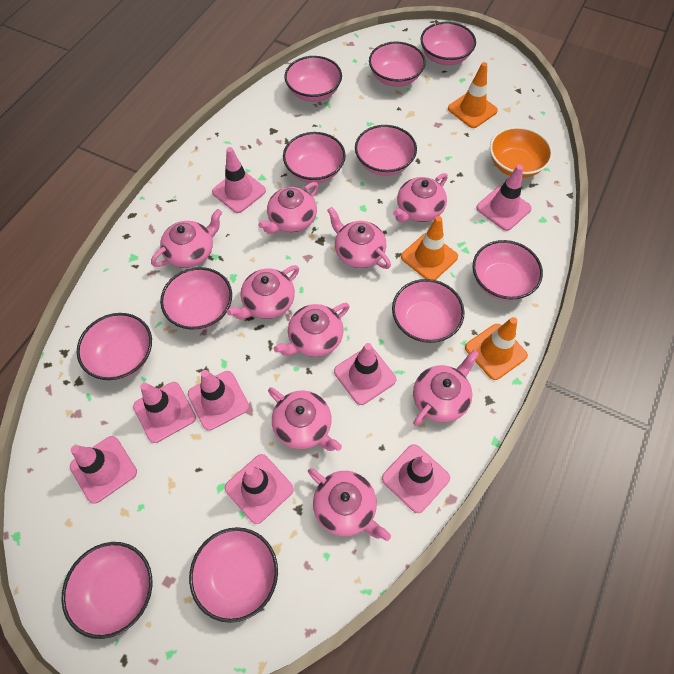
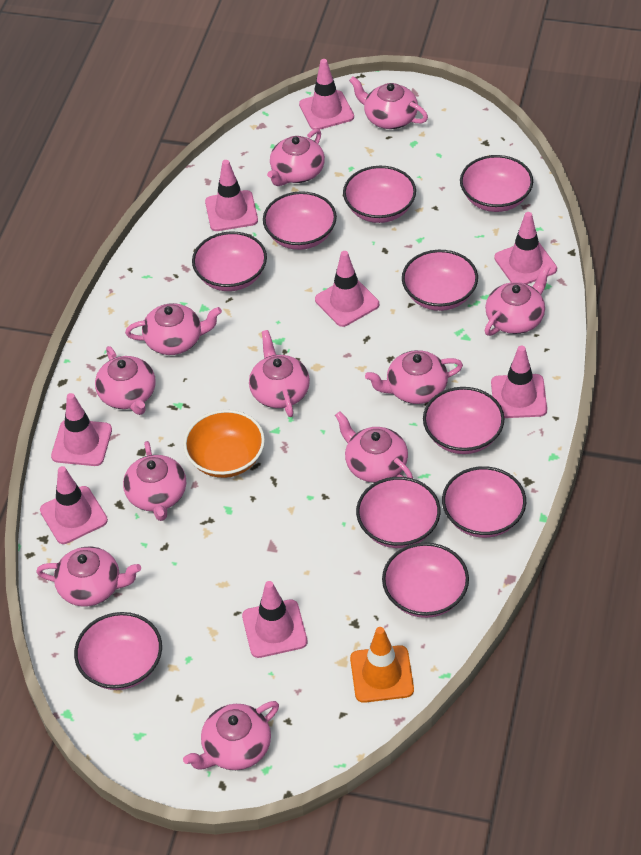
orange traffic cone: [401,216,458,280] [448,62,498,128] [465,317,528,380] = 3 -> [350,627,414,703] = 1
pink bowl: [61,542,152,639] [77,313,152,380] [160,267,232,330] [189,527,278,623] [283,132,346,183] [284,56,342,102] [355,125,417,176] [369,41,426,87] [392,279,464,343] [421,22,476,65] [473,240,543,301] = 11 -> [74,612,162,690] [192,231,267,291] [263,191,337,250] [343,166,416,223] [356,477,441,548] [382,543,469,618] [402,250,478,311] [423,387,504,454] [442,466,526,538] [460,155,533,212] = 10
pink teapot: [151,209,222,268] [227,265,299,319] [258,182,318,234] [268,387,342,451] [274,303,350,357] [308,468,391,541] [327,207,391,269] [393,173,448,222] [413,350,479,426] = 9 -> [36,547,141,607] [95,346,156,415] [123,441,186,521] [125,303,222,355] [183,701,279,770] [249,330,310,417] [267,129,325,186] [335,411,413,483] [349,76,428,129] [365,350,463,404] [485,264,551,336] = 11

